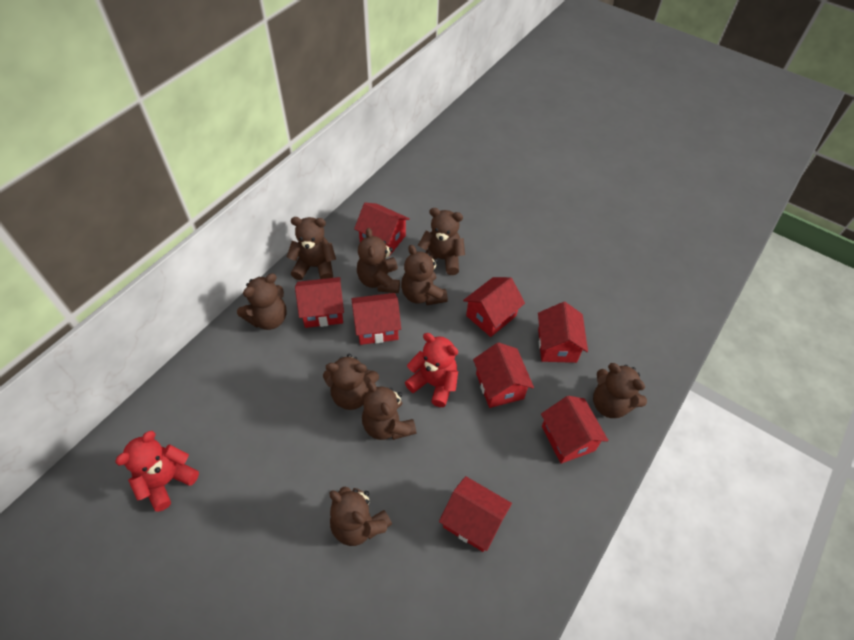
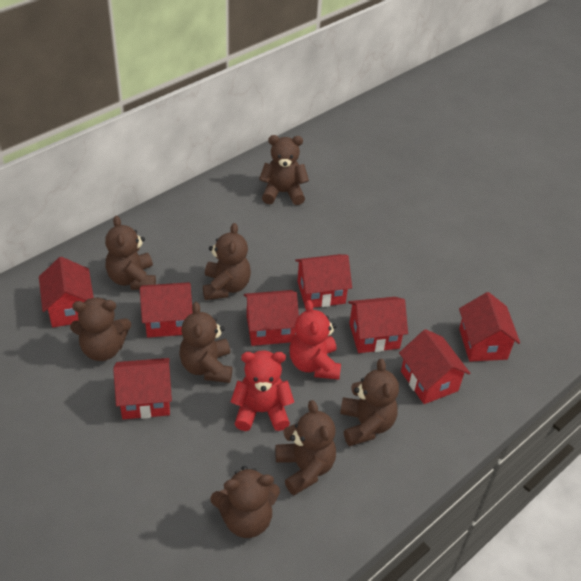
brown teddy bear: [237,273,287,330] [287,217,336,280] [323,354,379,410] [329,487,392,546] [357,228,400,293] [362,381,416,440] [401,245,448,305] [418,208,465,275] [593,363,647,418] = 9 -> [70,297,131,361] [105,216,156,290] [179,302,232,383] [203,223,251,300] [210,466,280,538] [259,135,309,205] [275,400,336,495] [340,359,399,446] = 8

